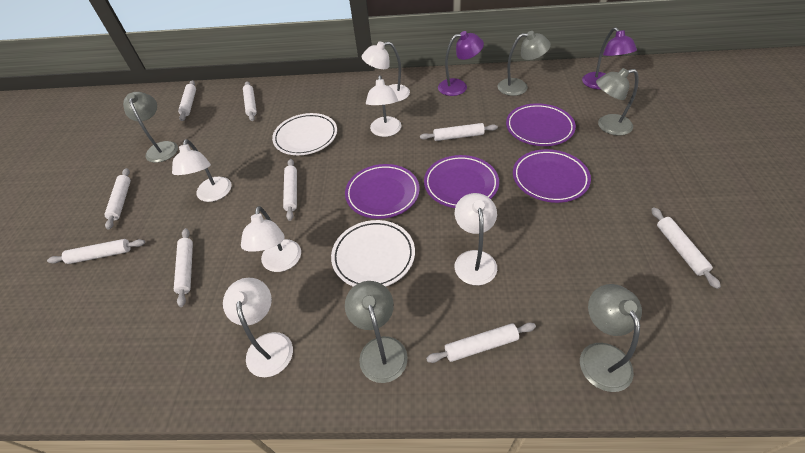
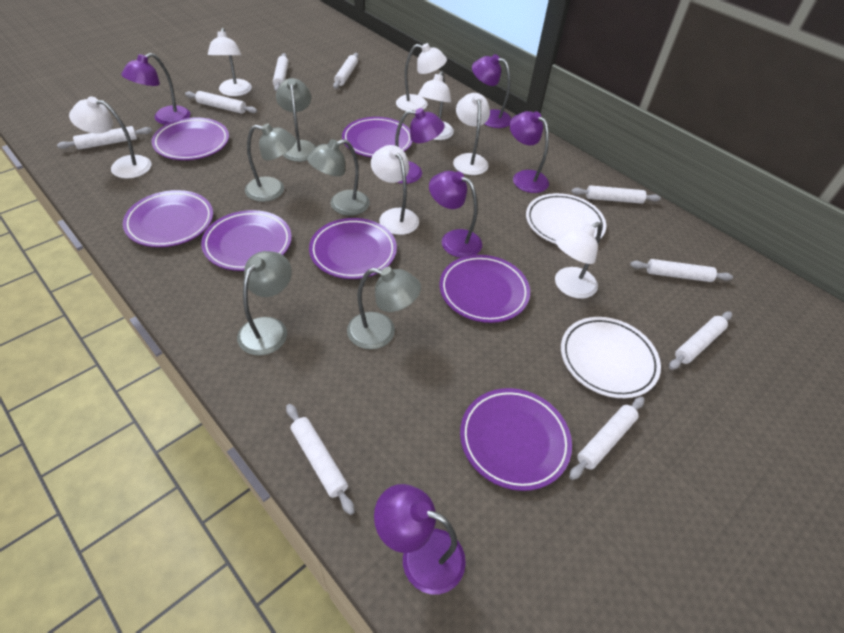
purple lamp: [438,31,484,96] [582,27,637,89] = 2 -> [121,53,190,125] [374,484,466,595] [395,108,445,184] [429,171,482,258] [472,54,512,128] [509,111,549,193] = 6
purple plate: [345,164,420,219] [424,155,499,208] [506,103,576,146] [513,149,591,203] = 4 -> [123,190,213,247] [152,117,229,160] [201,210,292,271] [309,218,397,279] [342,117,413,157] [440,255,530,323] [460,388,572,491] = 7
white lamp: [172,139,232,202] [223,278,293,377] [241,206,301,272] [361,41,410,101] [366,75,401,137] [455,193,497,285] = 6 -> [69,97,151,179] [208,28,252,96] [371,145,419,235] [396,43,447,111] [418,71,454,140] [453,93,490,175] [555,222,602,299] = 7

